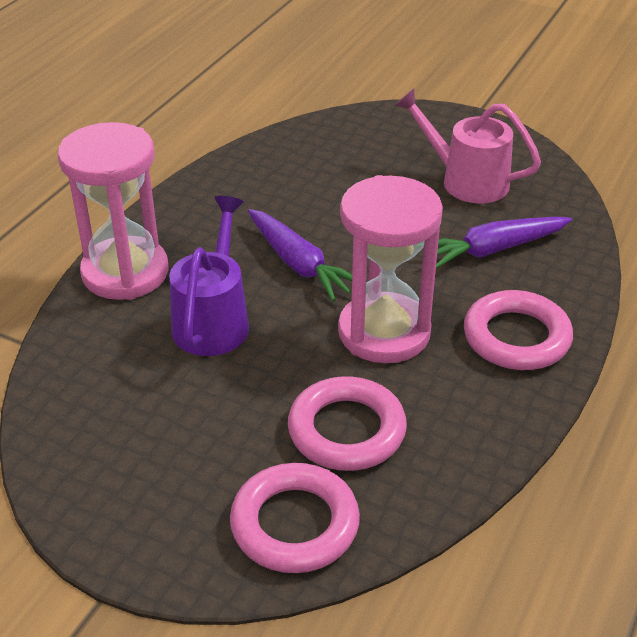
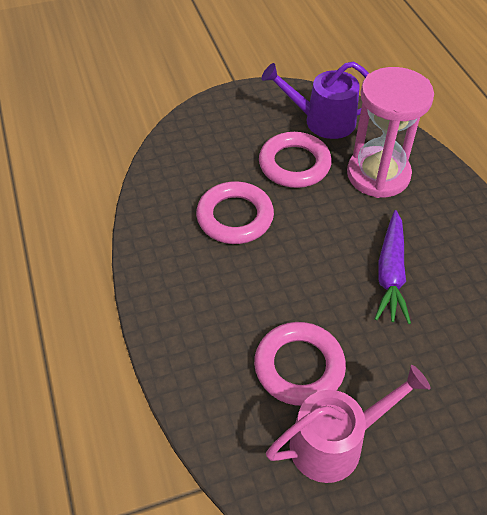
pink hourglass: [58,122,169,300] [338,175,443,363] = 2 -> [347,67,434,198] = 1
purple carrot: [248,209,352,302] [436,217,572,269] = 2 -> [375,210,411,324] = 1

